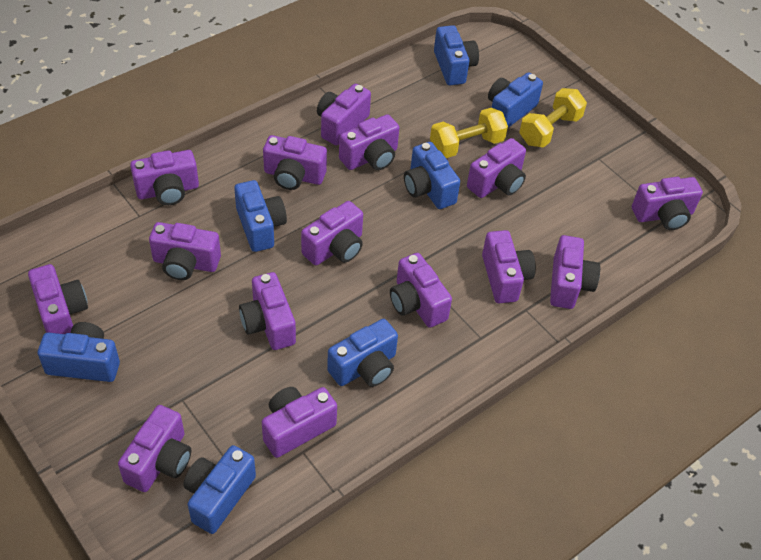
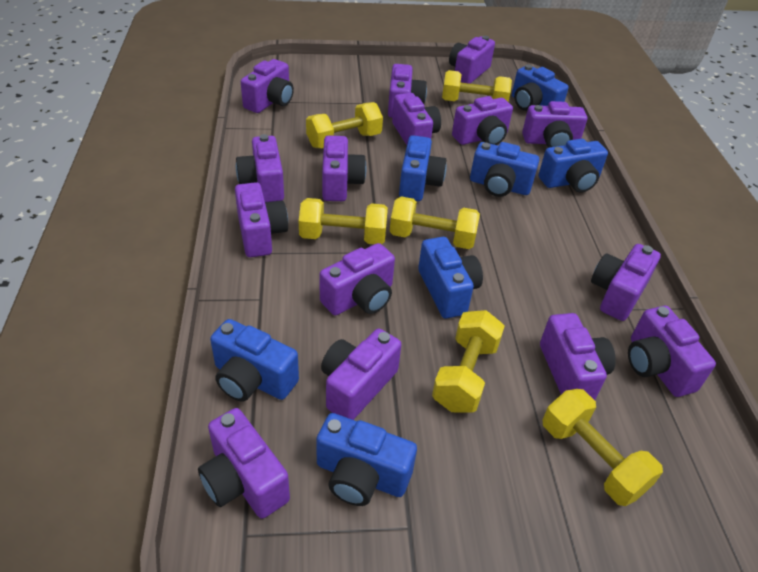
yellow dumbbell: [430,107,508,158] [519,88,587,148] = 2 -> [299,198,388,244] [306,102,383,149] [390,196,480,249] [432,310,505,413] [442,70,512,102] [543,389,663,506] = 6

